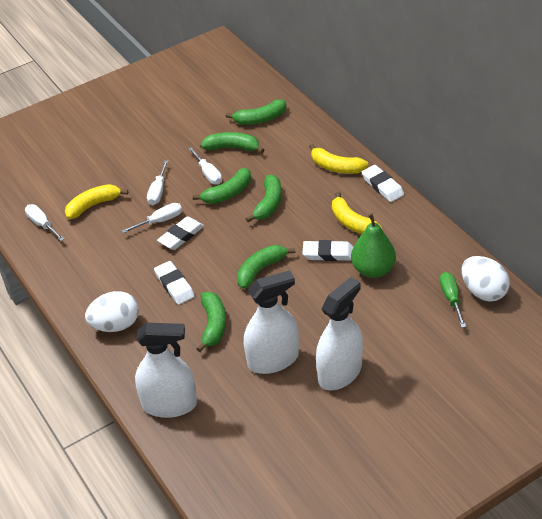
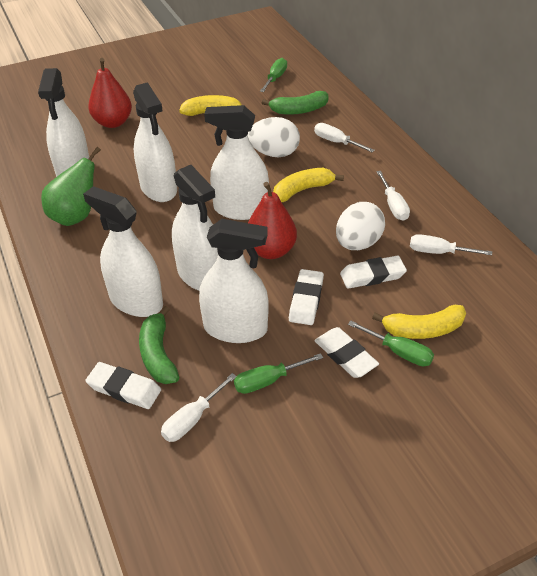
green banana: [193,168,251,204] [197,292,226,352] [201,132,264,153] [225,99,286,125] [237,245,296,289] [246,175,282,222] = 6 -> [139,306,179,384] [262,91,329,115] = 2
green screwdriver: [440,272,466,328] = 1 -> [234,353,323,394] [260,58,287,92] [348,321,434,366] = 3
red pear: none = 0 -> [88,58,132,128] [248,182,297,259] = 2
white spray bottle: [135,322,197,418] [244,270,299,374] [316,277,363,391] = 3 -> [38,68,89,177] [83,186,163,317] [133,82,177,202] [172,165,218,291] [199,219,268,343] [204,105,269,220] = 6

